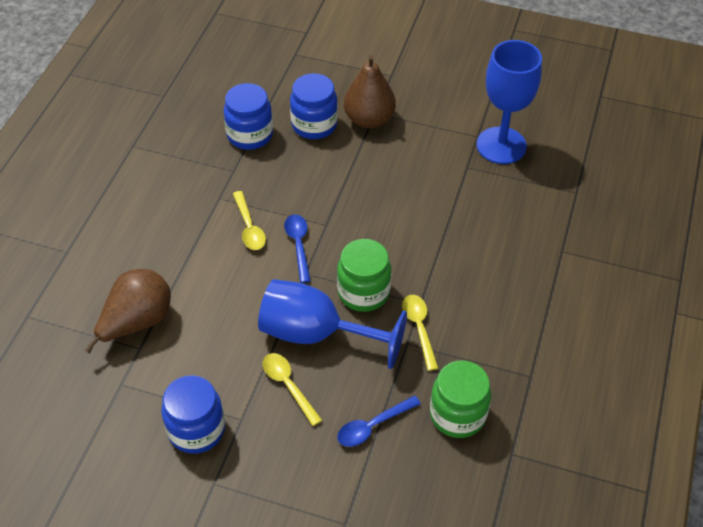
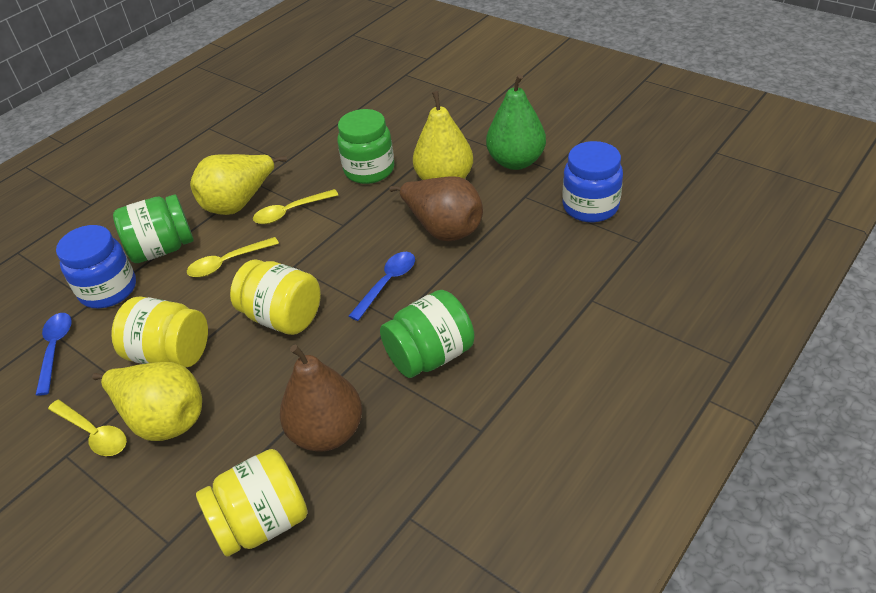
blue goblet: [258,279,407,369] [476,40,542,164] = 2 -> none = 0
blue jar: [161,375,225,454] [224,83,273,150] [290,73,338,139] = 3 -> [56,225,136,308] [562,141,623,222] = 2
green jar: [337,239,391,312] [430,360,491,438] = 2 -> [113,194,194,263] [337,109,394,184] [380,290,475,378] = 3
green pear: none = 0 -> [486,74,546,170] = 1
yellow jar: none = 0 -> [111,296,208,367] [196,449,308,557] [230,259,321,335] = 3
yellow pear: none = 0 -> [92,362,202,441] [190,154,287,215] [413,91,473,180] = 3

